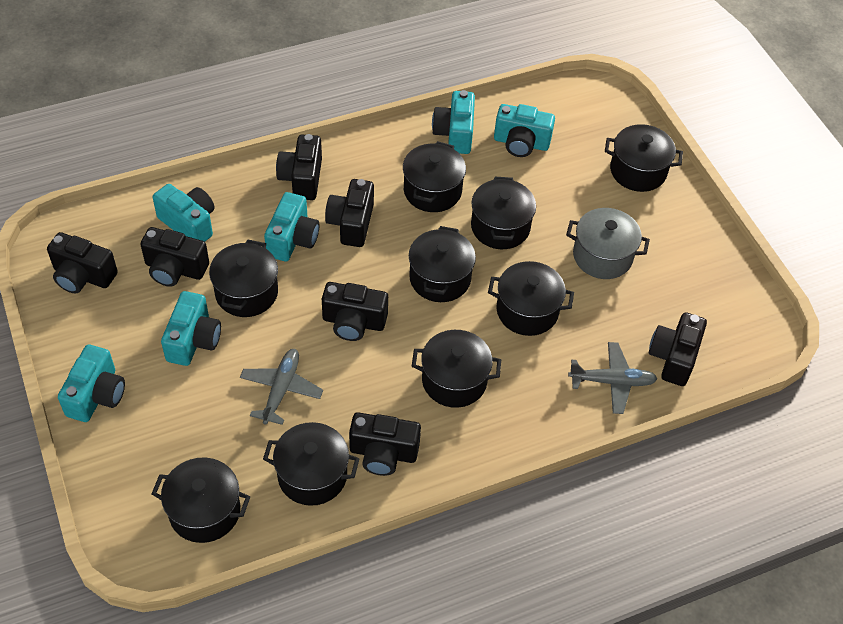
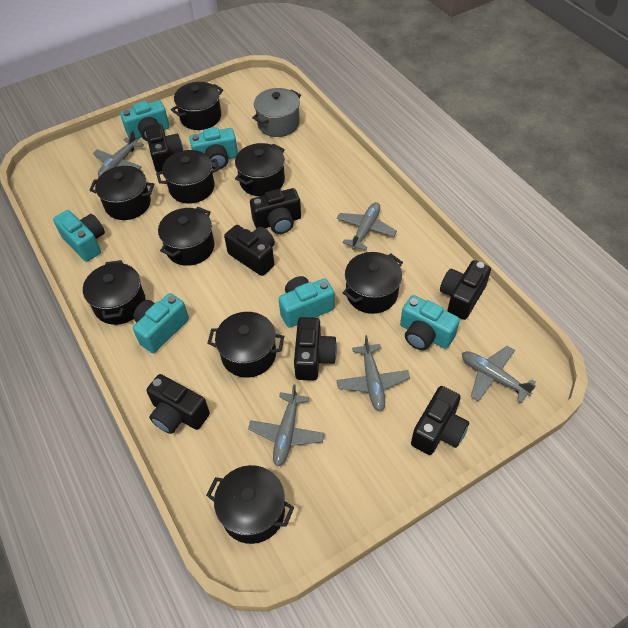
grey plane: [240,349,323,425] [568,342,658,414] = 2 -> [93,130,144,177] [248,384,325,467] [337,202,397,251] [337,335,410,412] [462,346,536,404] = 5

